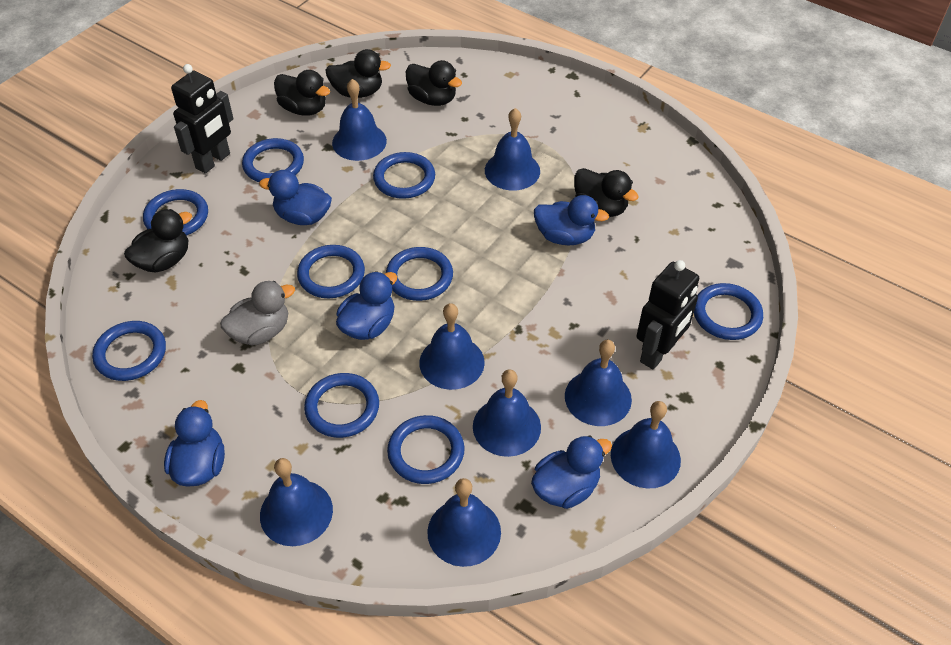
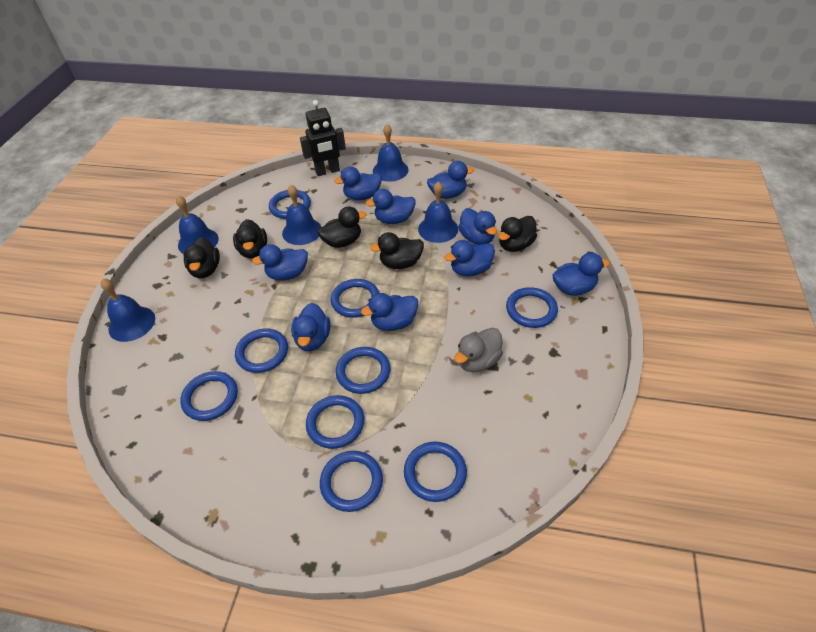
black robot: [171,64,234,174] [637,260,699,370] = 2 -> [300,100,346,176] = 1
blue bell: [260,458,333,546] [332,79,387,161] [419,303,485,390] [427,478,501,567] [473,369,541,457] [485,108,540,190] [565,340,632,426] [611,401,681,489] = 8 -> [100,279,155,342] [176,196,219,254] [282,185,321,245] [373,124,409,182] [418,182,458,243] = 5
blue duck: [164,400,225,486] [259,170,332,225] [336,271,397,340] [531,435,612,509] [534,195,609,246] = 5 -> [252,244,308,281] [291,303,330,351] [334,166,382,200] [361,293,418,331] [365,189,416,224] [427,161,474,199] [445,240,495,276] [458,208,497,245] [552,253,610,296] = 9

